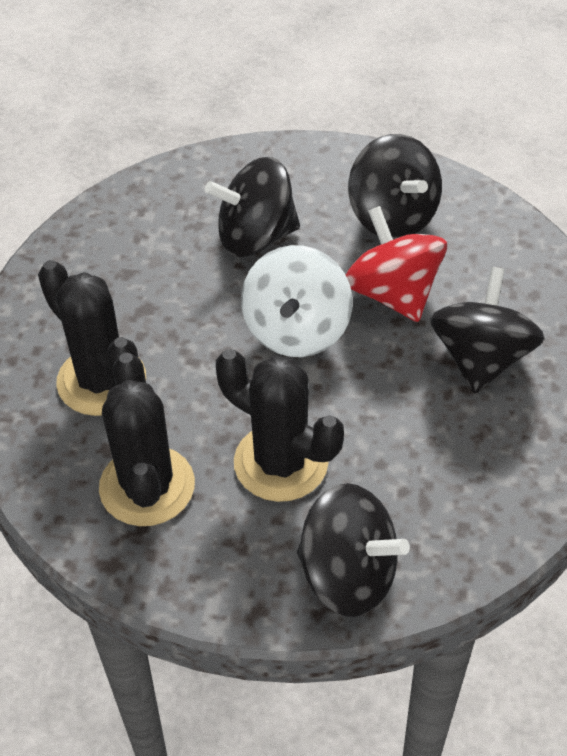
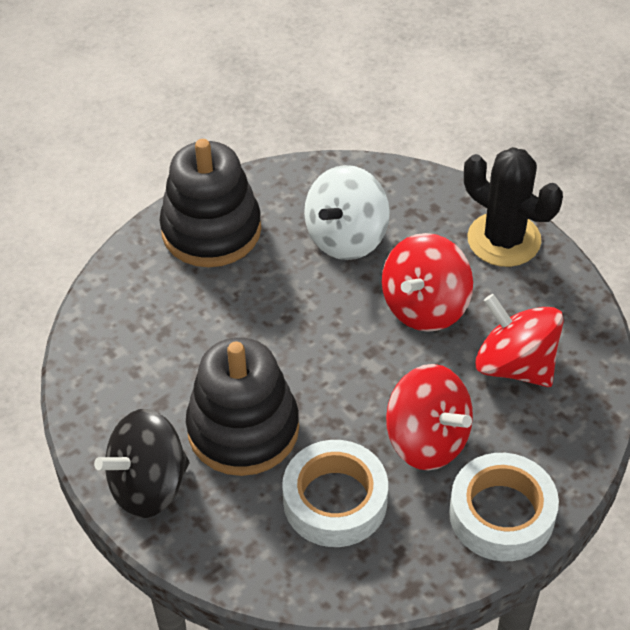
black cactus: [38,260,146,416] [99,353,195,526] [216,349,344,502] = 3 -> [464,147,563,267] = 1
black spinning top: [205,157,300,257] [297,483,410,617] [348,134,442,239] [430,267,545,394] = 4 -> [94,409,190,518] = 1
black stacking toy: none = 0 -> [160,139,261,267] [186,337,299,476] = 2
red spinning top: [346,206,447,322] = 1 -> [382,233,473,332] [386,364,473,470] [475,294,564,387] = 3
white tape: none = 0 -> [282,440,388,547] [449,453,559,561] = 2

